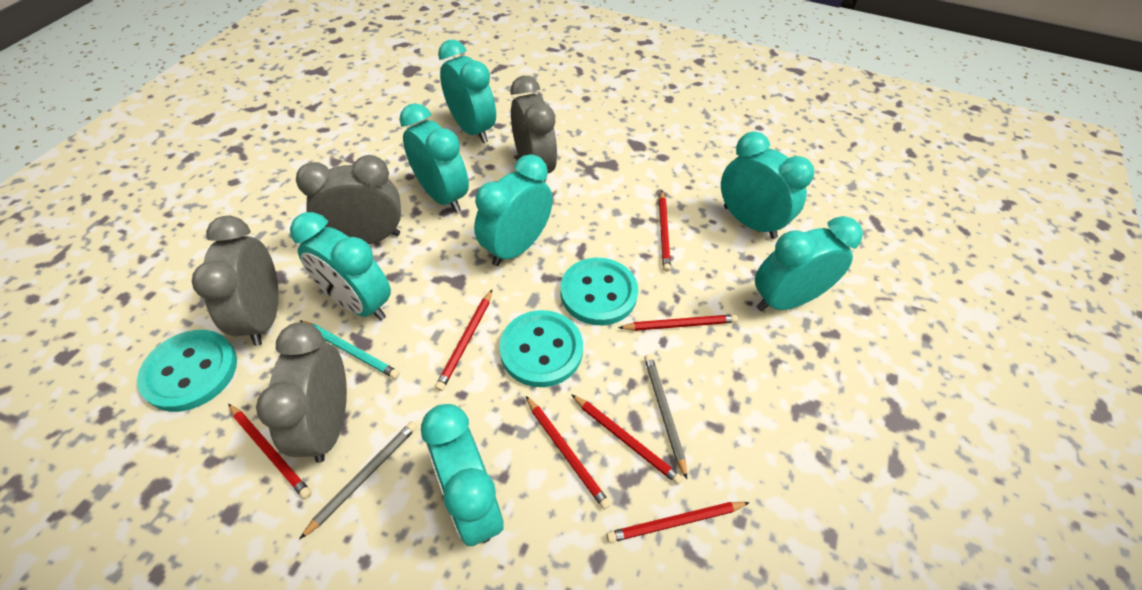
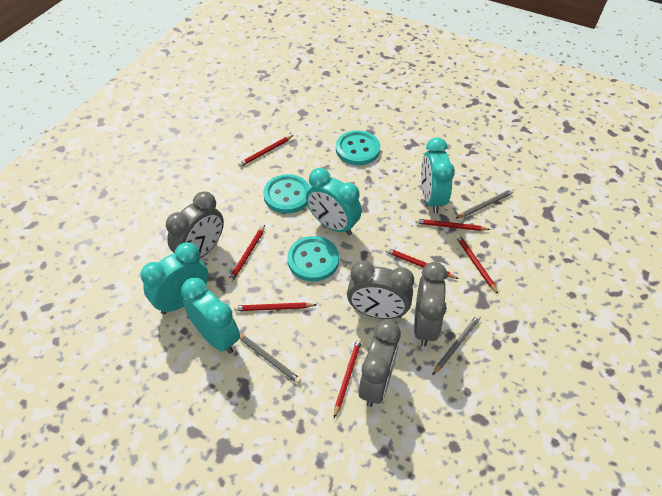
grey pencil: [300,421,417,539] [644,354,687,479] = 2 -> [240,334,301,384] [432,315,481,375] [455,189,513,219] = 3
turquoise clock: [290,212,391,321] [400,103,469,213] [421,404,504,546] [438,40,496,143] [474,154,553,266] [721,131,814,239] [755,216,863,311] = 7 -> [140,242,209,314] [181,278,240,354] [306,168,362,235] [421,137,455,214] = 4
turquoise pencil: [299,320,400,379] = 1 -> none = 0

